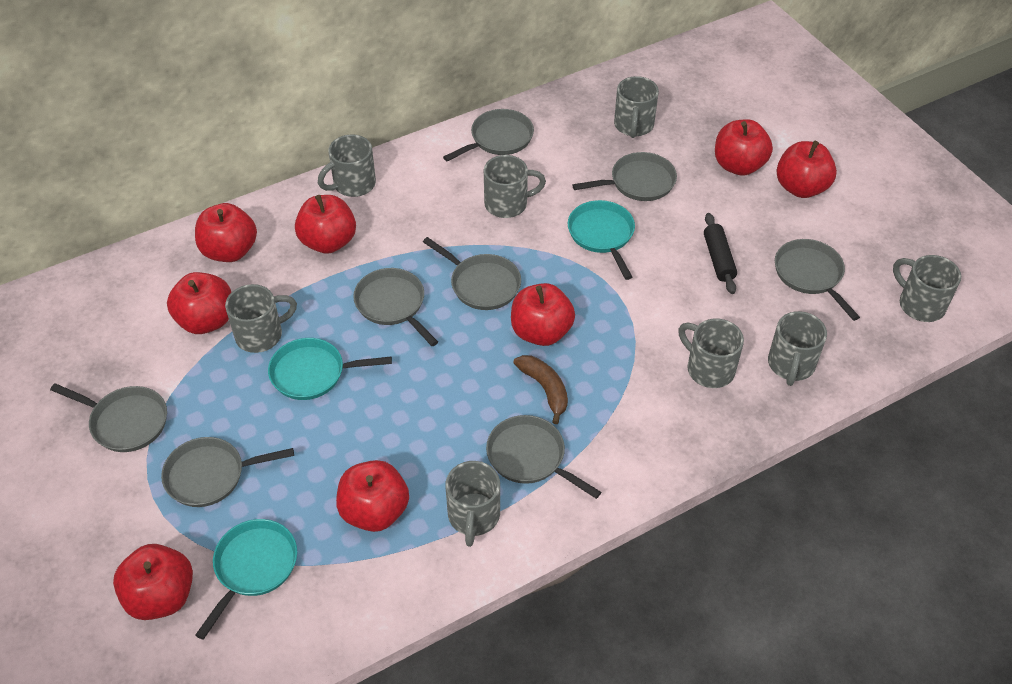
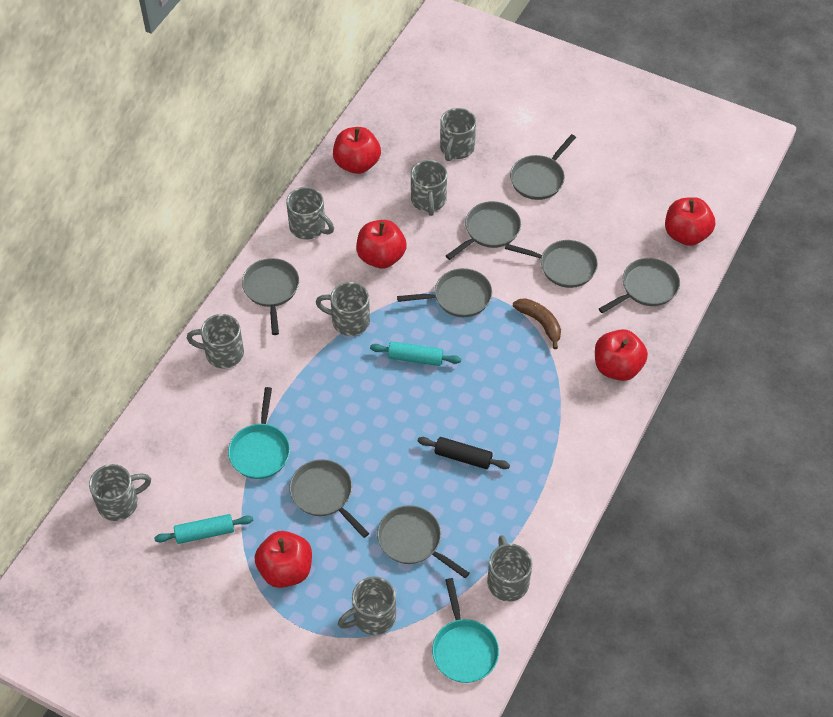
red apple: [113,544,193,620] [167,272,231,334] [195,203,257,262] [295,195,356,254] [336,460,409,532] [511,283,575,346] [715,119,773,176] [777,141,837,198] = 8 -> [255,531,312,588] [333,127,381,174] [356,220,407,269] [595,329,648,381] [665,197,715,246] = 5
turquoise pan: [195,519,297,640] [268,338,392,400] [568,200,635,280] = 3 -> [228,387,290,479] [432,578,499,683] = 2
turquoise rolling pin: none = 0 -> [154,514,253,544] [370,341,461,366] = 2

